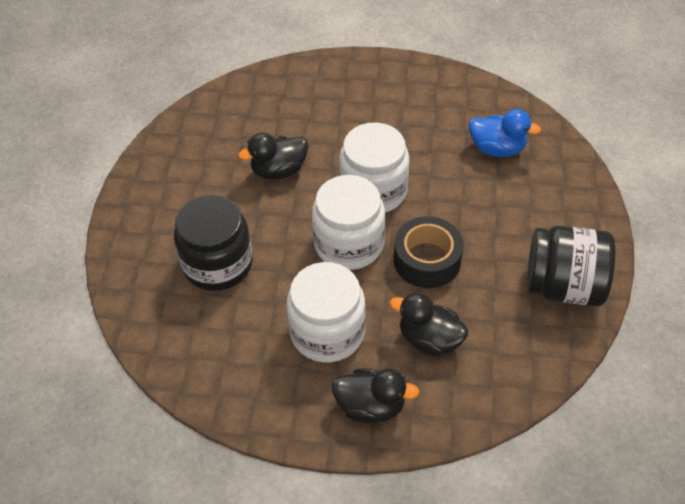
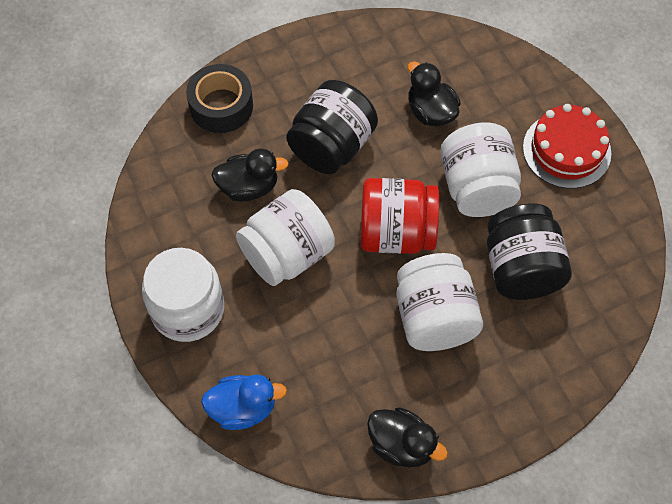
red cake: none = 0 -> [523,104,611,189] = 1
red jar: none = 0 -> [360,178,439,254] = 1
white jar: [286,262,366,362] [312,175,385,270] [339,122,409,213] = 3 -> [142,248,224,342] [236,189,335,286] [396,253,483,351] [440,123,521,217] = 4

